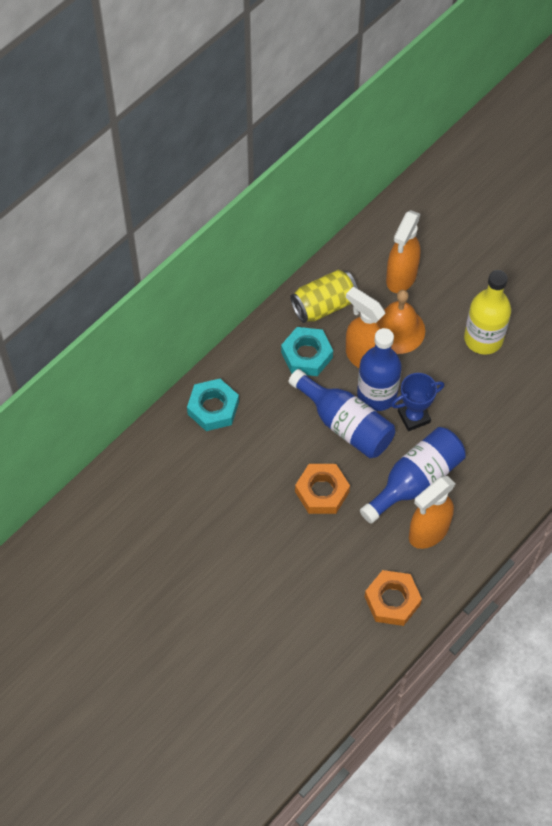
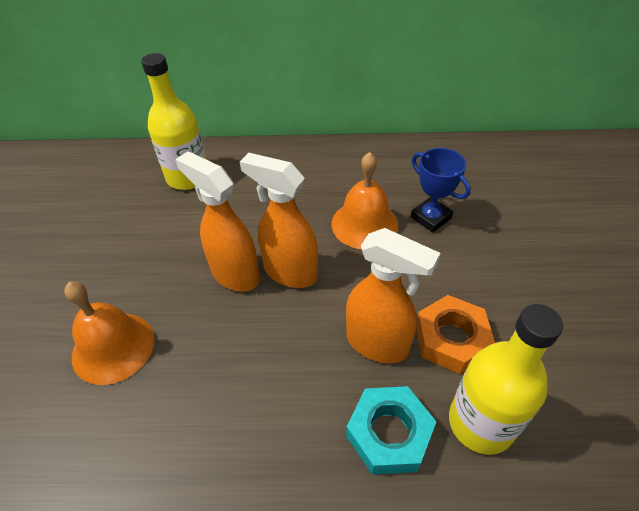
blue bottle: [288,369,395,458] [357,328,402,411] [360,427,466,524] = 3 -> none = 0
orange bell: [377,290,425,354] = 1 -> [64,281,155,385] [332,152,399,249] = 2
orange nut: [295,464,350,514] [365,570,422,626] = 2 -> [416,295,495,374] = 1
turquoise nut: [187,379,239,431] [281,327,333,376] = 2 -> [346,386,436,474] = 1
yellow bottle: [464,270,511,355] = 1 -> [141,53,206,190] [449,304,563,455] = 2
yellow can: [290,270,358,323] = 1 -> none = 0

